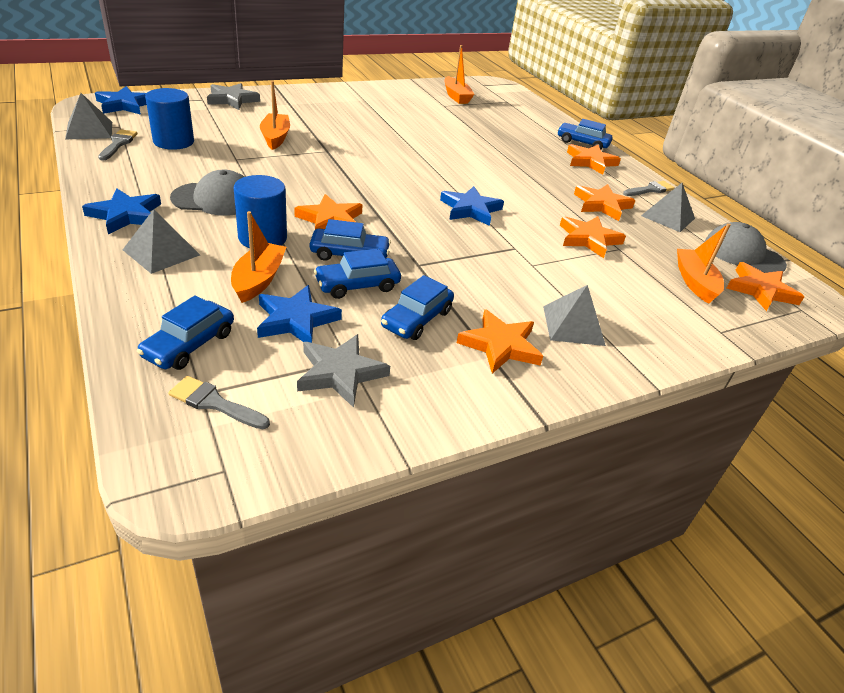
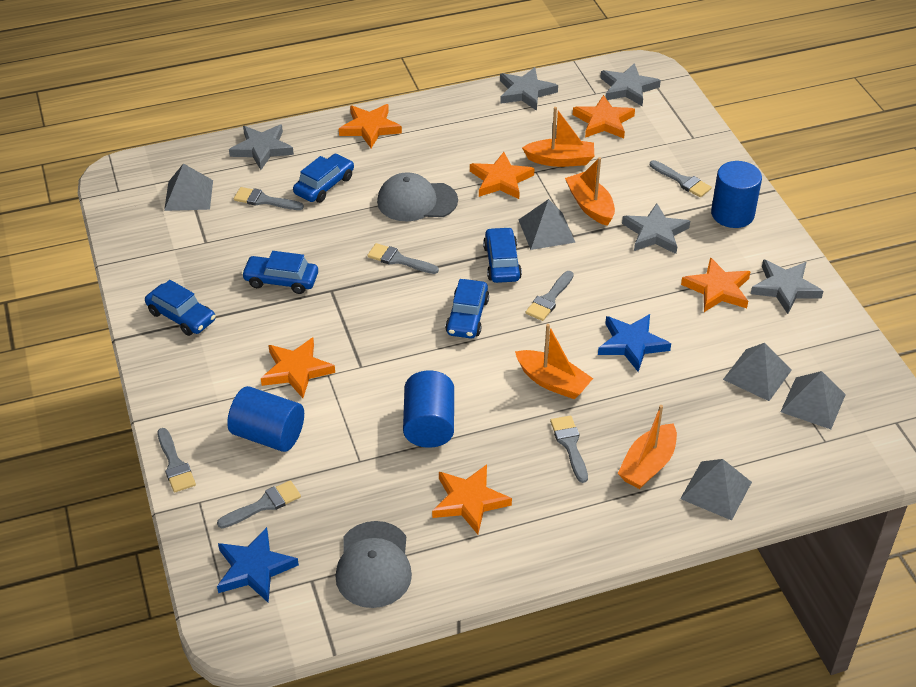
blue cylinder: [145,88,194,150] [234,175,287,248] = 2 -> [227,386,304,452] [403,371,454,448] [711,161,762,228] = 3
blue star: [82,188,161,235] [95,86,147,115] [257,285,342,343] [440,186,504,226] = 4 -> [217,527,299,603] [598,314,671,372] = 2
grey brush: [98,130,137,161] [168,376,270,429] [623,181,675,196] = 3 -> [157,428,196,493] [217,480,301,528] [234,187,304,210] [367,243,439,274] [525,271,574,321] [550,415,588,483] [650,160,712,197] = 7
grey pyramid: [65,93,112,139] [123,209,200,274] [543,285,606,346] [641,183,695,232] = 4 -> [164,163,213,211] [519,199,576,250] [680,459,752,520] [723,343,792,401] [780,371,846,429] = 5
grey star: [207,83,260,110] [297,334,390,408] = 2 -> [229,125,294,170] [500,67,558,111] [600,63,661,106] [622,203,690,254] [751,259,823,314] = 5

